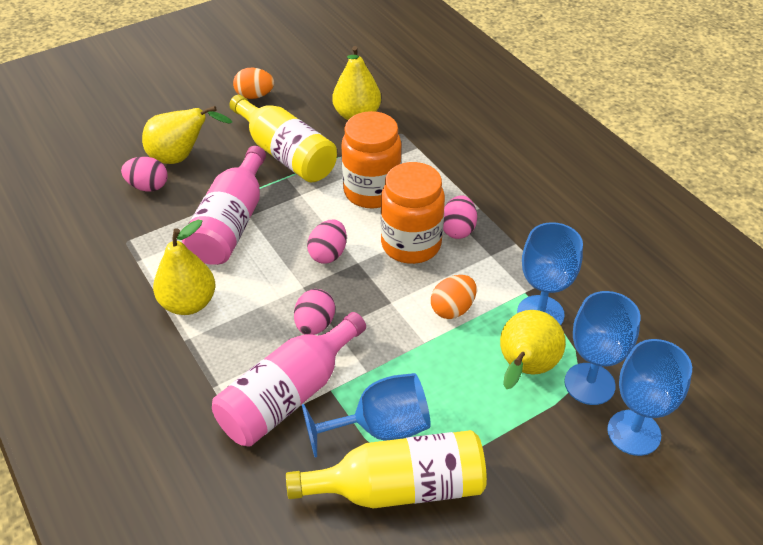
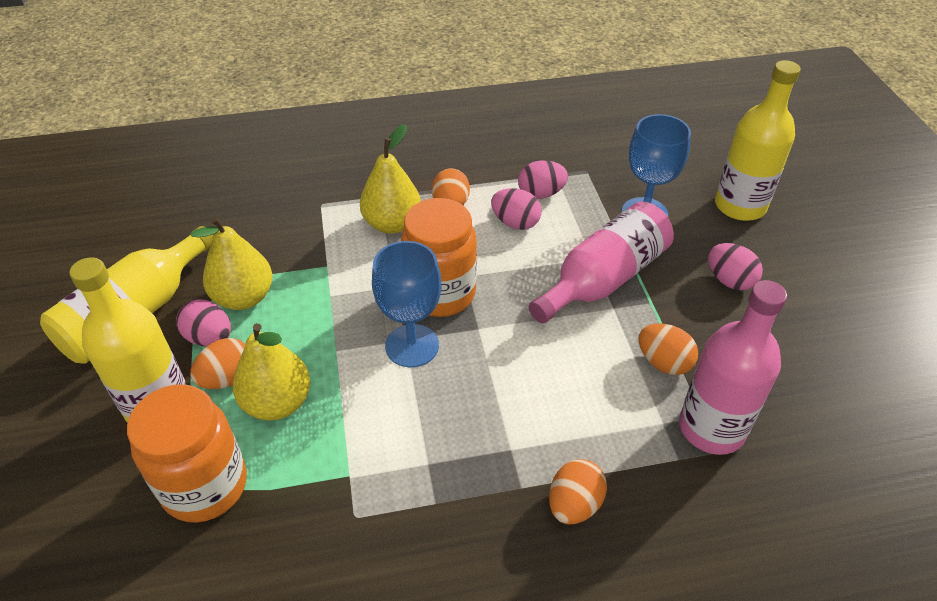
blue goblet: [302,373,431,458] [517,222,583,325] [564,291,641,405] [607,339,692,456] = 4 -> [372,241,441,367] [622,114,691,216] = 2
orange egg: [233,67,274,99] [431,275,476,319] = 2 -> [190,338,245,389] [432,168,470,205] [549,459,607,524] [638,323,698,375] = 4
yellow bottle: [229,95,337,183] [286,430,487,509] = 2 -> [40,226,213,364] [69,257,186,423] [715,60,801,221] = 3
yellow pear: [142,106,232,164] [153,219,215,315] [332,46,381,120] [500,310,566,389] = 4 -> [191,216,272,310] [233,323,310,420] [360,124,421,234] = 3

